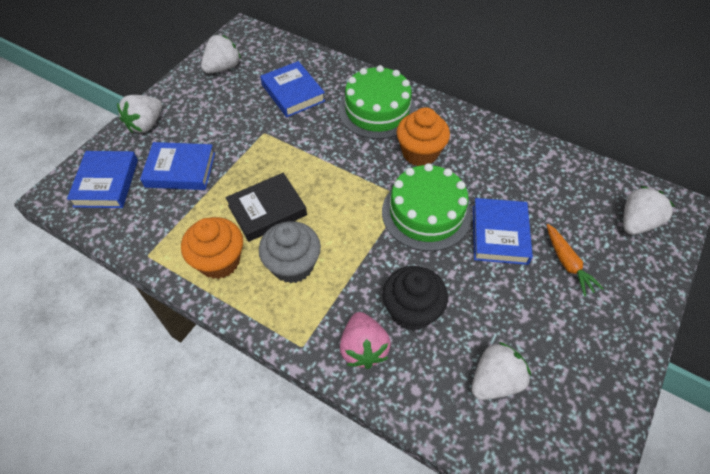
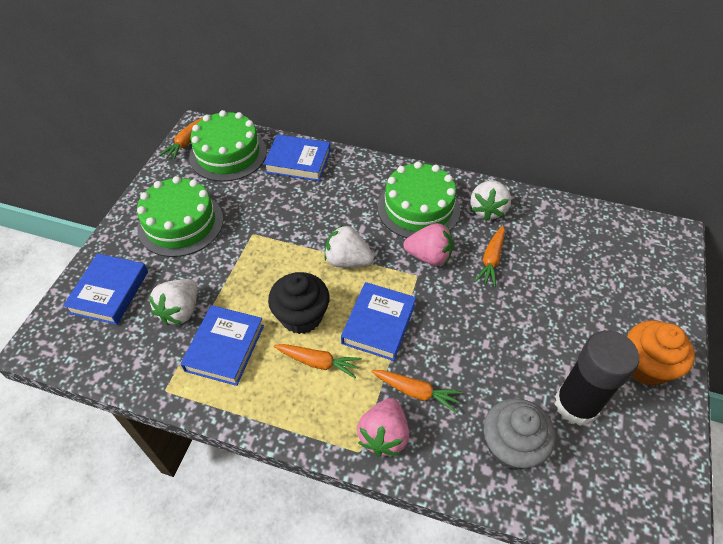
black book: [225,173,307,242] = 1 -> none = 0
black glue stick: none = 0 -> [555,330,639,426] = 1
green cake: [339,65,416,139] [382,163,472,251] = 2 -> [137,176,223,257] [189,110,267,182] [378,161,460,238] = 3
orange carrot: [547,224,604,296] = 1 -> [160,117,203,160] [274,344,362,378] [372,370,463,413] [475,225,505,287] = 4
orange cupcake: [181,217,243,279] [397,107,450,166] = 2 -> [627,320,695,386] = 1
pink strawberry: [340,312,391,369] = 1 -> [357,398,409,457] [403,223,453,266] = 2
white strawberry: [117,95,162,133] [201,35,241,73] [471,342,531,400] [623,186,675,235] = 4 -> [149,279,198,325] [324,224,374,268] [470,180,511,221] = 3

